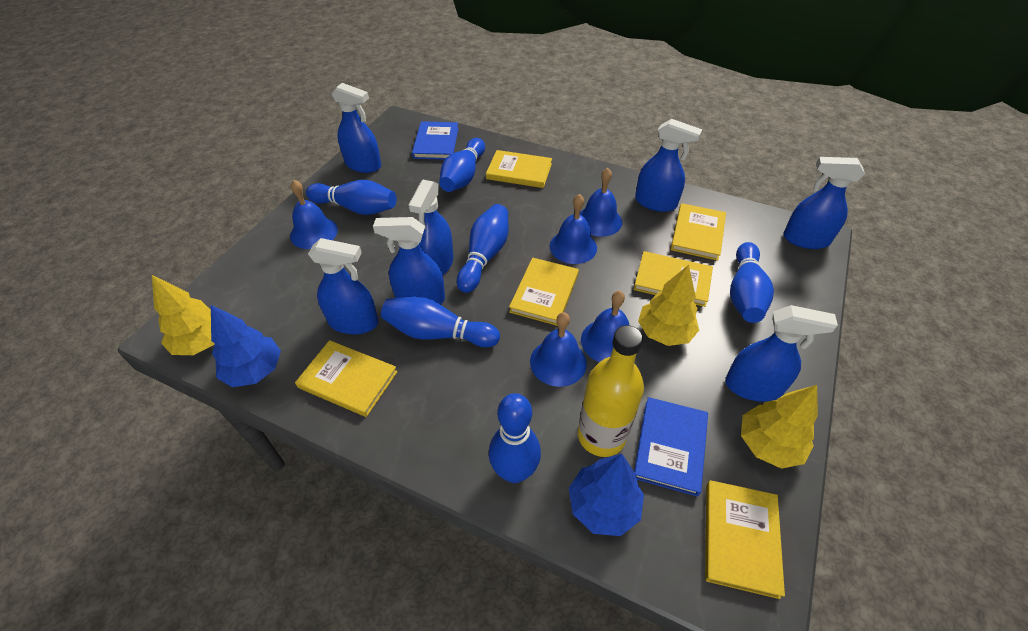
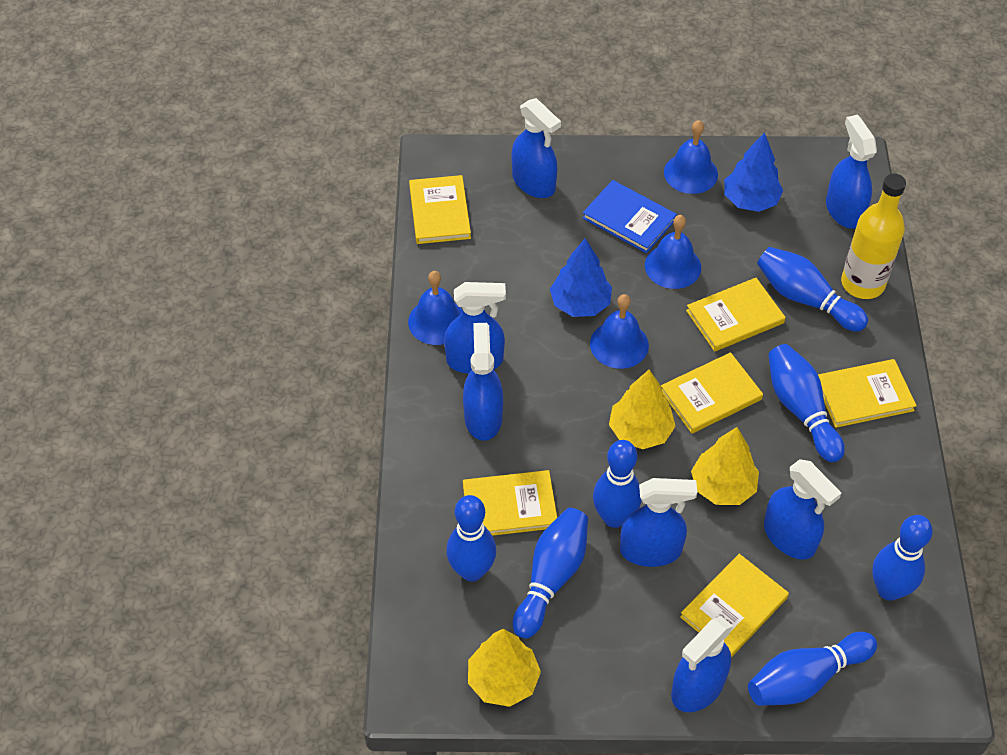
blue bell: [290,180,338,249] [530,312,587,387] [550,194,597,264] [580,168,622,237] [581,291,629,362] = 5 -> [408,271,462,345] [590,294,649,369] [645,215,701,289] [664,120,718,194] = 4
blue book: [412,121,459,160] [634,397,708,497] = 2 -> [582,180,677,253] = 1
blue bowling pin: [306,180,397,215] [381,296,500,347] [439,138,485,192] [457,204,508,293] [489,393,541,483] [730,242,774,323] = 6 -> [446,495,496,582] [513,508,588,638] [593,440,642,528] [748,632,877,706] [757,247,868,332] [768,344,845,462] [872,515,933,601] = 7

